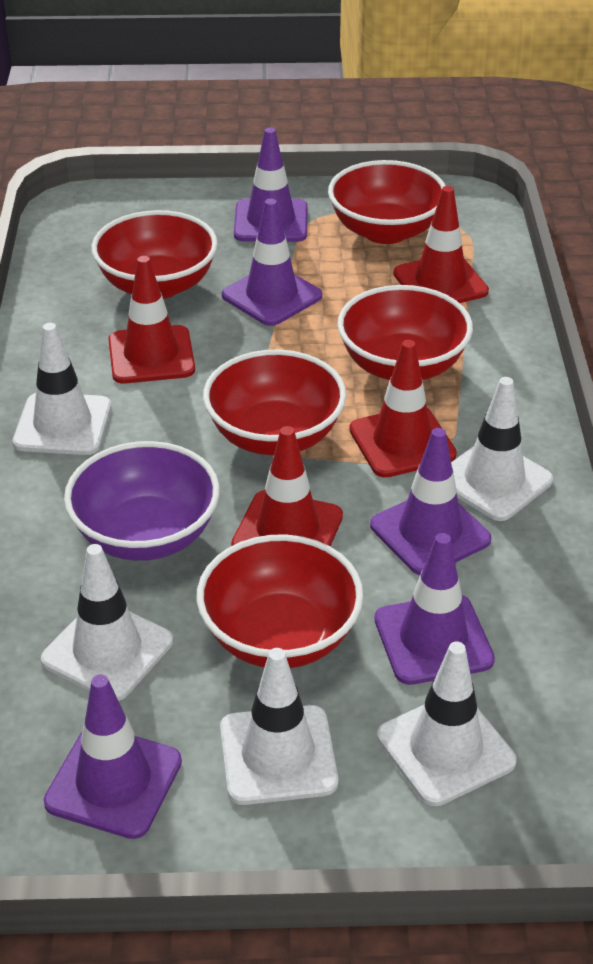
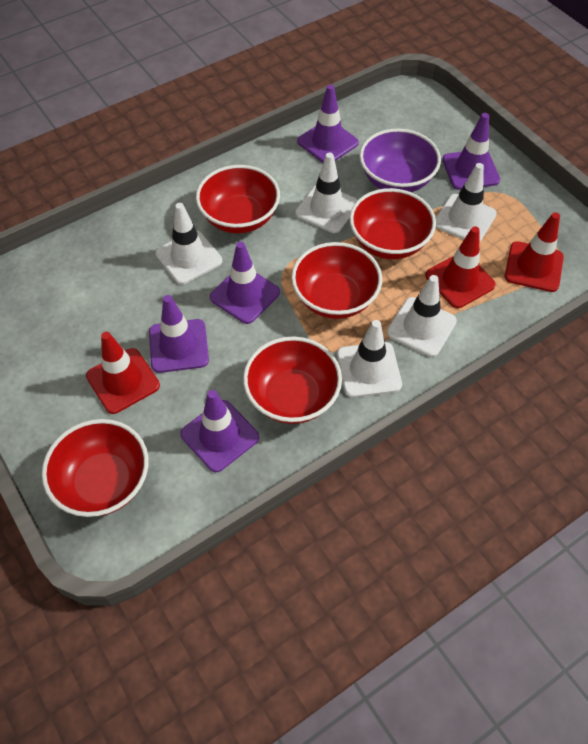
red traffic cone: [108,256,195,384] [231,426,343,546] [349,340,457,477] [393,186,489,303] = 4 -> [86,332,160,414] [425,226,496,308] [505,212,564,292] = 3

